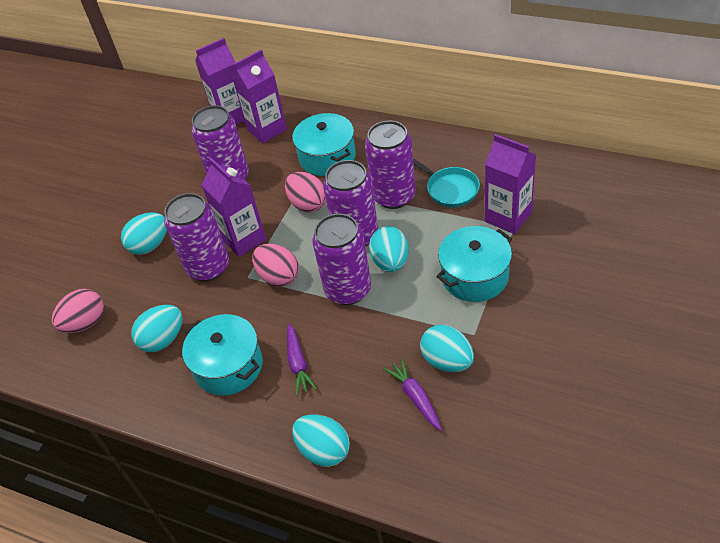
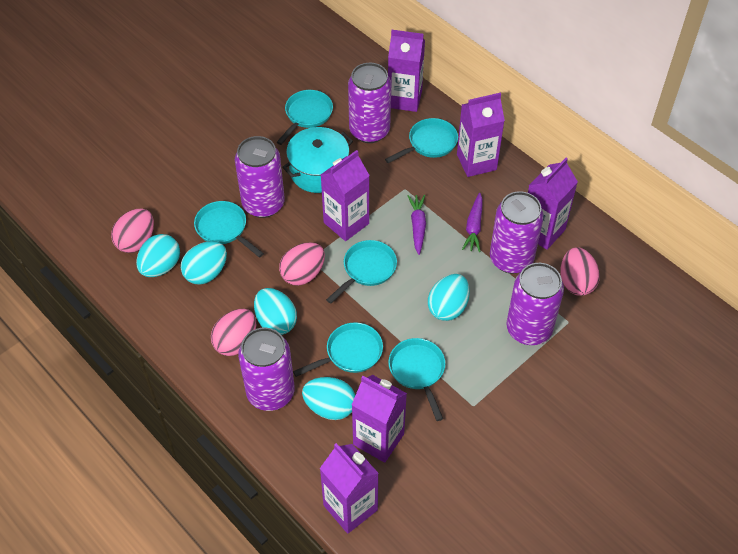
pink egg: [52,289,104,333] [252,244,299,287] [285,172,326,213] = 3 -> [111,208,154,253] [211,309,256,356] [279,242,325,286] [560,247,600,296] = 4
purple carton: [195,38,244,125] [202,158,266,257] [232,50,287,144] [485,134,536,234] = 4 -> [320,443,379,534] [321,150,370,241] [352,375,407,463] [388,30,425,112] [457,92,505,177] [528,158,578,250] = 6
turquoise pan: [413,158,480,207] = 1 -> [194,201,264,258] [277,90,333,145] [293,322,383,377] [326,240,397,304] [385,118,458,163] [388,338,445,421] = 6
turquoise pot: [182,314,263,395] [292,113,356,176] [436,226,512,302] = 3 -> [282,127,353,193] = 1

